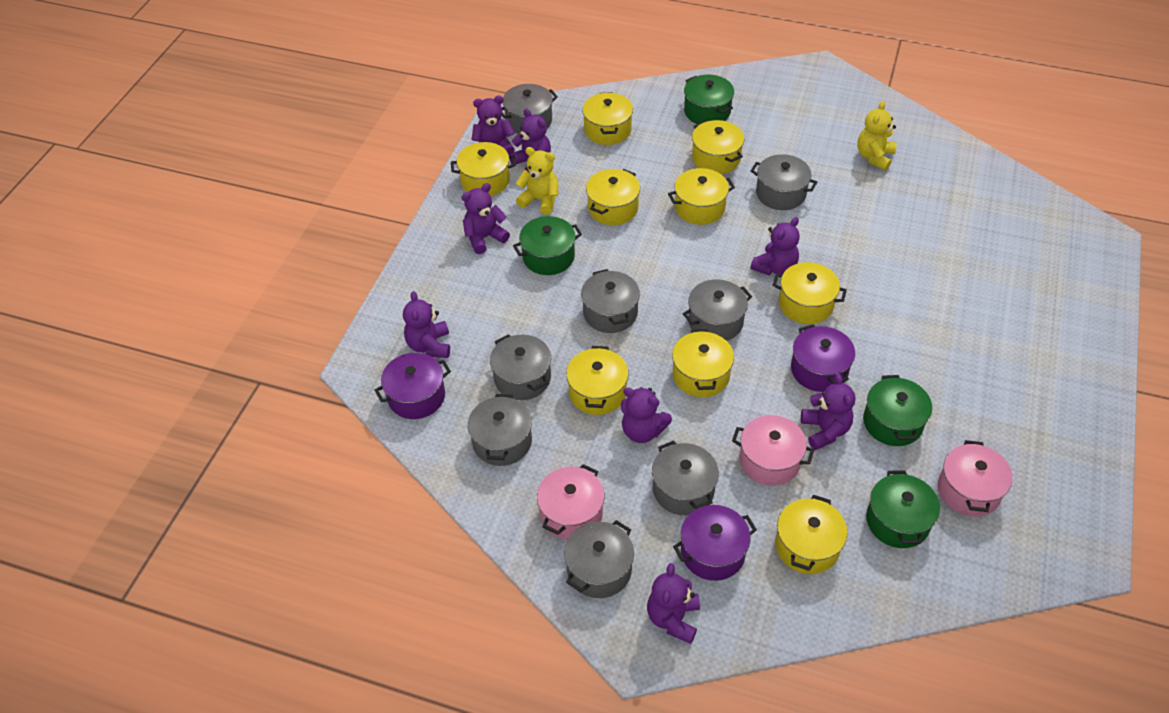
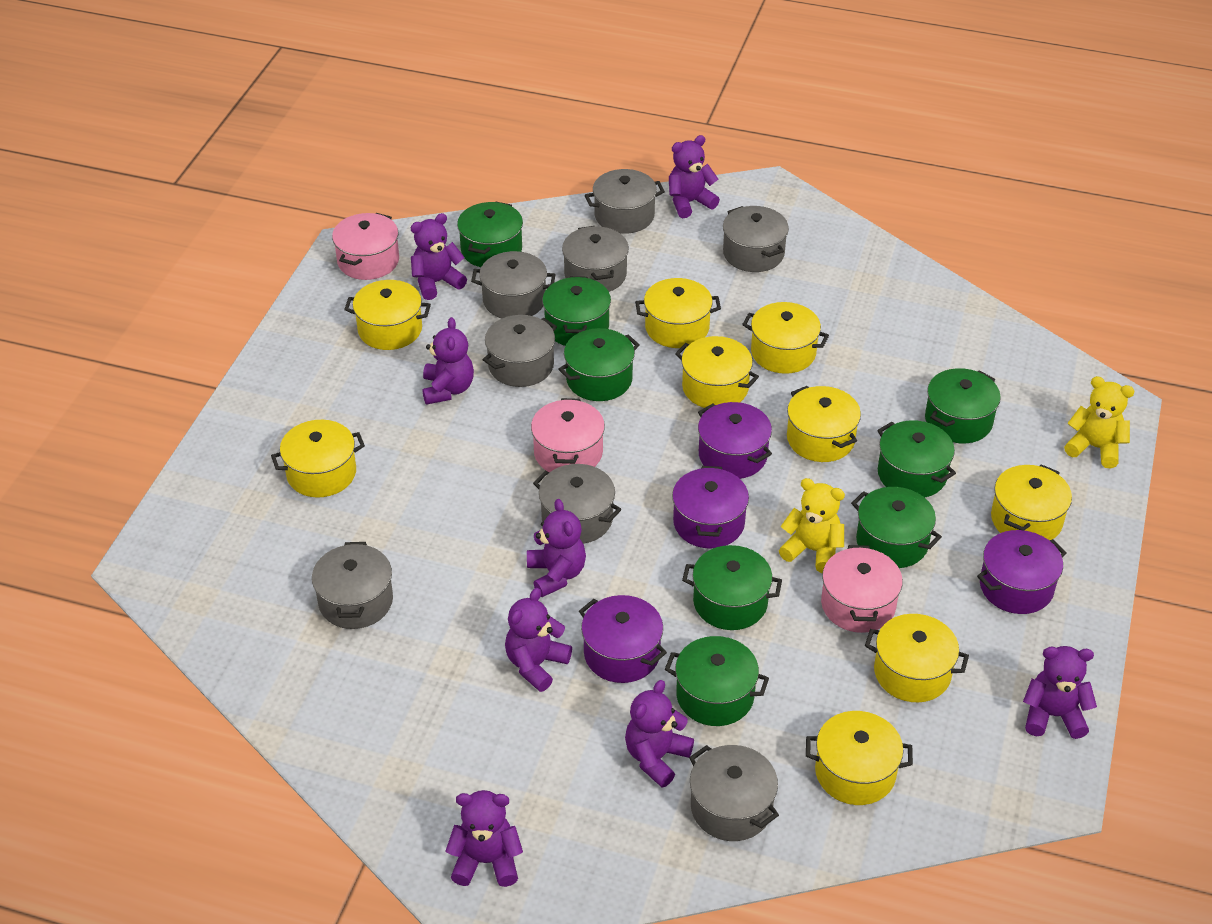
green pot: [513,216,582,275] [684,74,734,124] [863,375,932,446] [866,470,940,548] = 4 -> [457,202,523,267] [542,276,611,346] [558,328,639,401] [665,636,769,726] [682,545,782,630] [851,487,942,568] [877,420,956,497] [925,368,1001,443] = 8
purple pot: [375,353,451,419] [673,505,757,581] [791,324,855,392] = 3 -> [579,595,667,683] [672,466,749,548] [698,402,772,479] [977,530,1066,614] = 4

